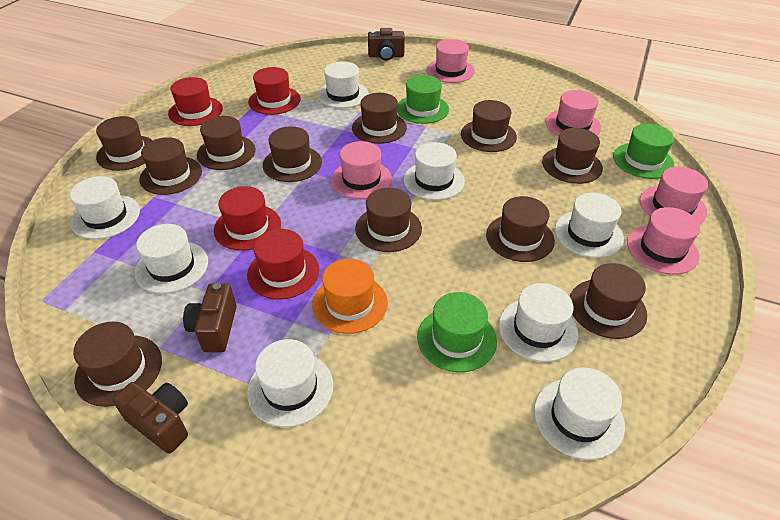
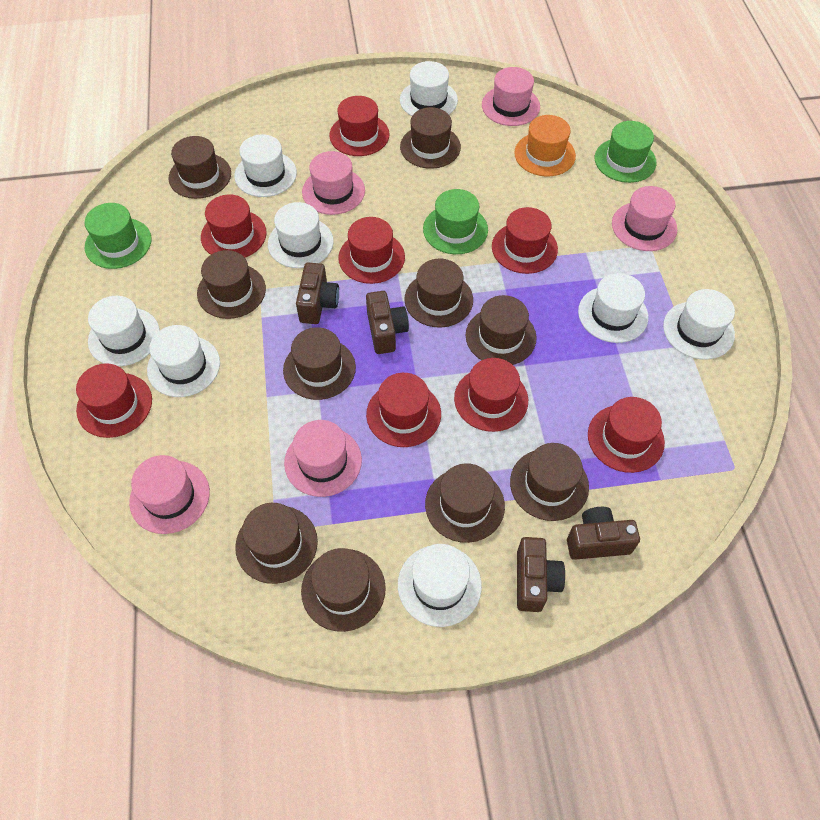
brown camera: [112,382,188,454] [183,283,237,352] [368,28,405,61] = 3 -> [296,262,339,324] [366,291,409,354] [517,537,565,612] [567,507,640,560] = 4
brown hat: [73,321,162,407] [96,116,153,171] [139,137,202,195] [197,116,256,170] [263,126,322,182] [352,93,407,144] [355,188,422,252] [461,100,517,152] [486,196,555,262] [542,128,603,184] [570,263,647,339] = 11 -> [168,136,231,199] [197,250,266,319] [235,503,318,584] [283,327,356,400] [301,548,386,632] [400,107,461,169] [404,258,473,328] [425,463,505,543] [466,295,537,365] [510,443,589,521] = 10
red hat: [168,77,223,126] [214,186,281,251] [247,229,319,299] [248,67,301,115] = 4 -> [76,363,152,438] [201,194,267,258] [329,96,390,156] [338,217,405,284] [366,373,441,447] [454,358,528,432] [492,207,558,274] [588,397,665,473] = 8

